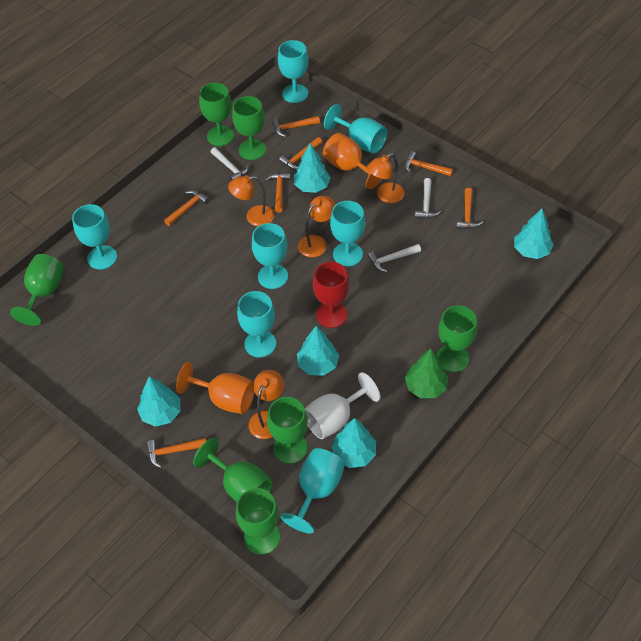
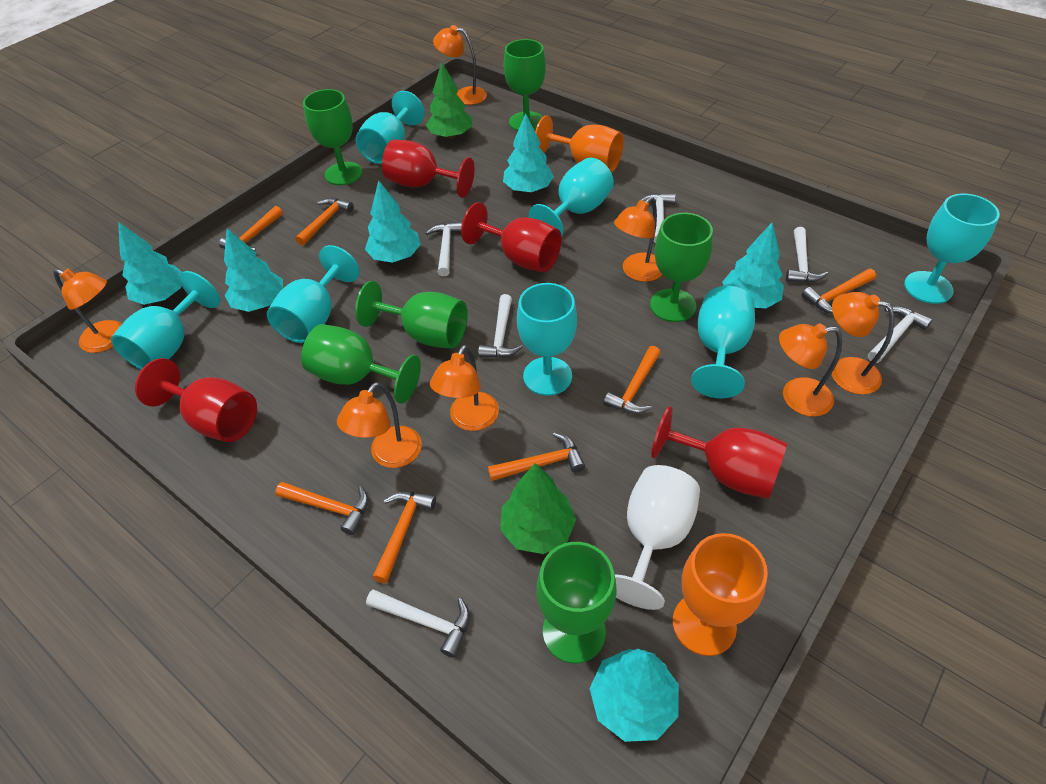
green goblet: [10,254,64,326] [193,438,273,502] [199,83,234,146] [232,96,266,160] [236,488,280,555] [267,397,308,464] [437,305,477,372] = 7 -> [301,324,421,404] [303,89,362,185] [355,281,468,349] [504,39,546,131] [537,542,617,663] [650,213,713,322] = 6
green tree: [405,349,448,398] = 1 -> [426,62,472,139] [500,463,576,554] = 2
orange lamp: [228,175,274,226] [249,370,284,439] [298,196,336,257] [367,153,405,203] = 4 -> [53,269,122,353] [337,382,422,468] [430,345,499,431] [433,25,487,105] [614,197,662,282] [779,323,842,417] [832,292,894,395] = 7
red goblet: [313,262,350,328] = 1 -> [135,358,257,442] [382,139,474,198] [461,202,562,272] [651,406,788,499] = 4
turquoise tree: [137,376,180,427] [294,143,331,193] [297,326,339,376] [331,418,376,468] [514,209,554,259] = 5 -> [118,222,183,305] [224,228,283,312] [365,180,421,263] [503,113,554,193] [590,649,679,742] [722,223,784,308] = 6
white hammer: [211,147,249,181] [368,244,421,272] [415,178,441,219] = 3 -> [366,589,470,658] [426,221,462,276] [478,294,523,358] [641,193,676,243] [786,227,828,283] [868,306,933,363] = 6

